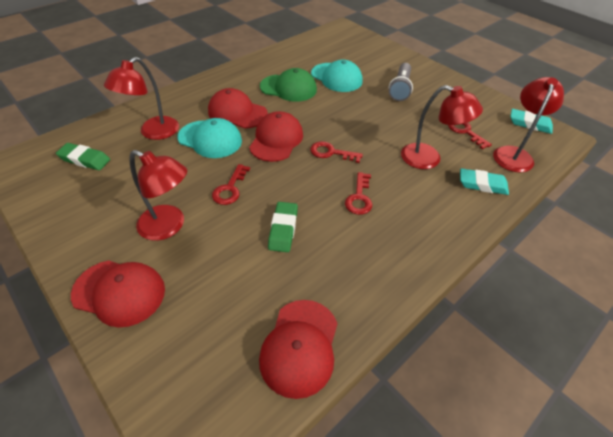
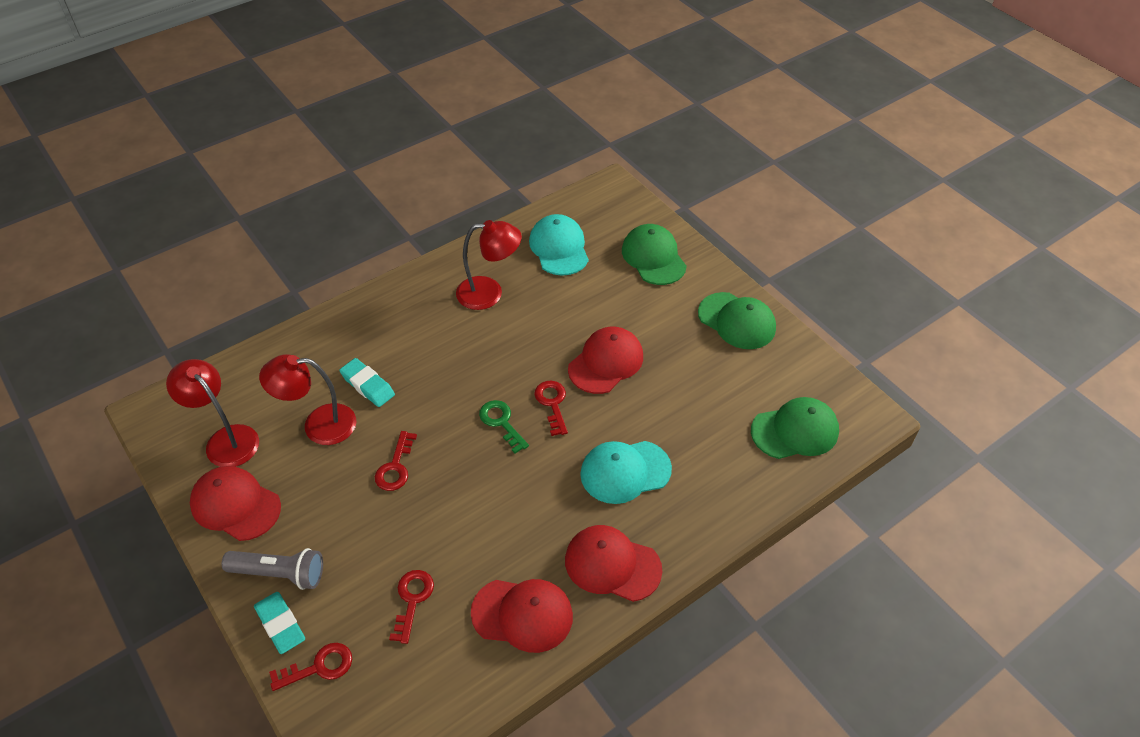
green cap: [260,68,317,102] = 1 -> [622,224,687,285] [698,292,776,349] [751,397,839,459] = 3
green eraser: [56,143,110,170] [268,202,298,252] = 2 -> none = 0
green key: none = 0 -> [479,400,529,453] = 1
red lamp: [104,57,179,140] [129,150,187,241] [401,85,483,169] [493,77,564,173] = 4 -> [166,359,259,467] [259,354,356,445] [456,220,522,310] = 3

